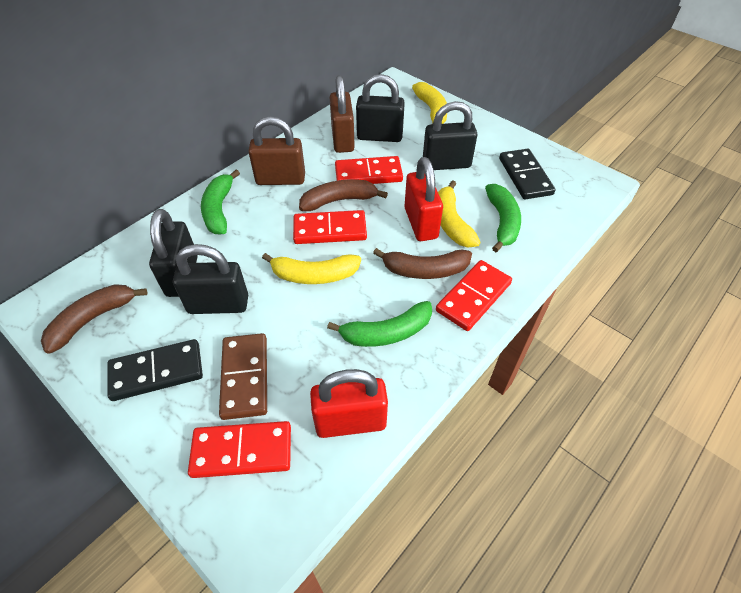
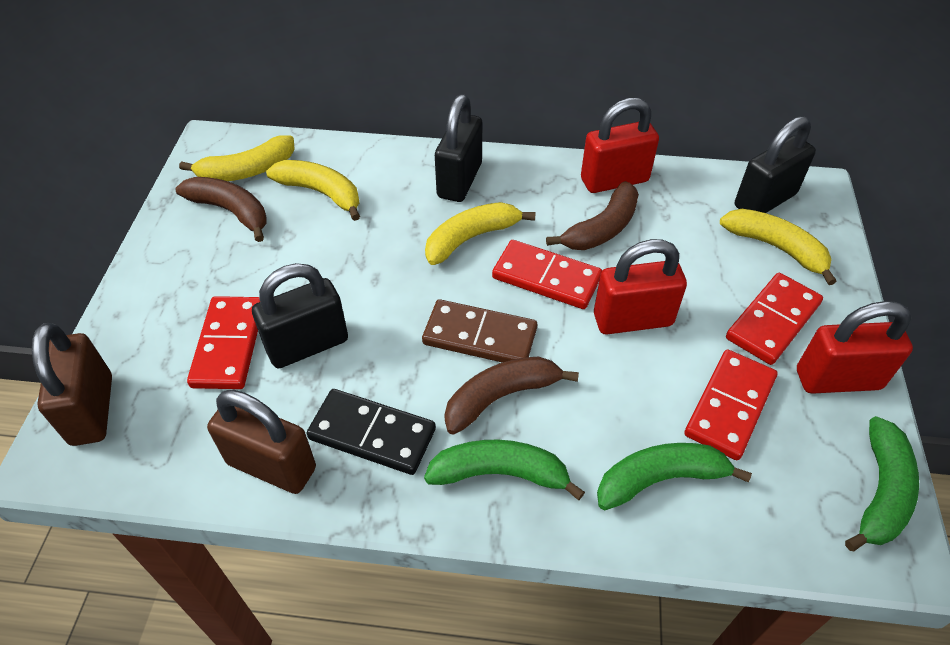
black domino: [107,339,203,401] [499,149,556,200] = 2 -> [307,389,436,475] = 1
black padlock: [149,209,198,297] [173,244,248,314] [356,74,405,142] [423,101,477,170] = 4 -> [252,263,348,368] [435,94,482,202] [735,116,816,213] = 3
red padlock: [310,369,388,438] [404,157,443,241] = 2 -> [581,98,659,193] [594,239,687,334] [797,301,913,394] = 3
yellow banana: [262,253,361,284] [412,82,447,124] [438,180,481,247] = 3 -> [179,135,294,181] [266,160,360,221] [425,202,536,265] [720,209,837,285] = 4

